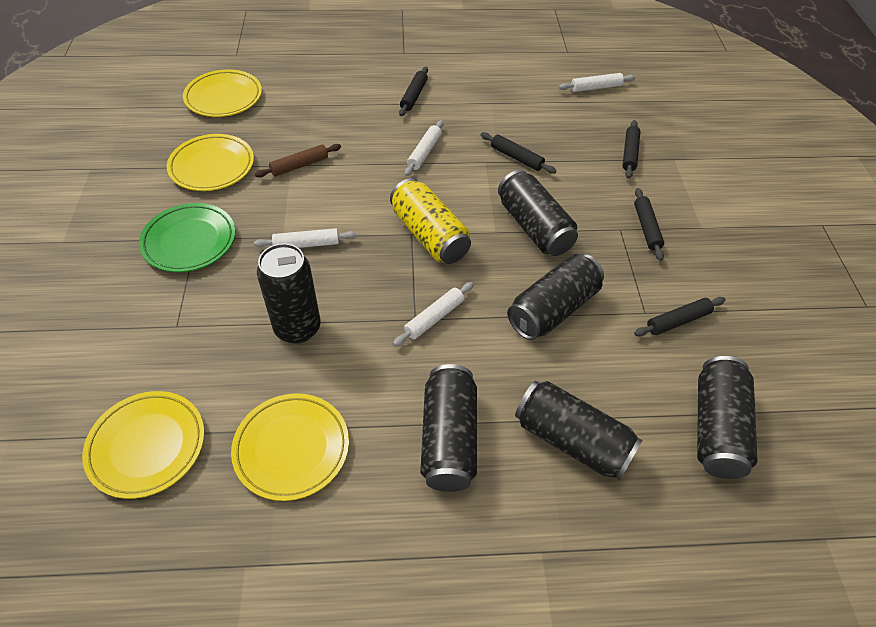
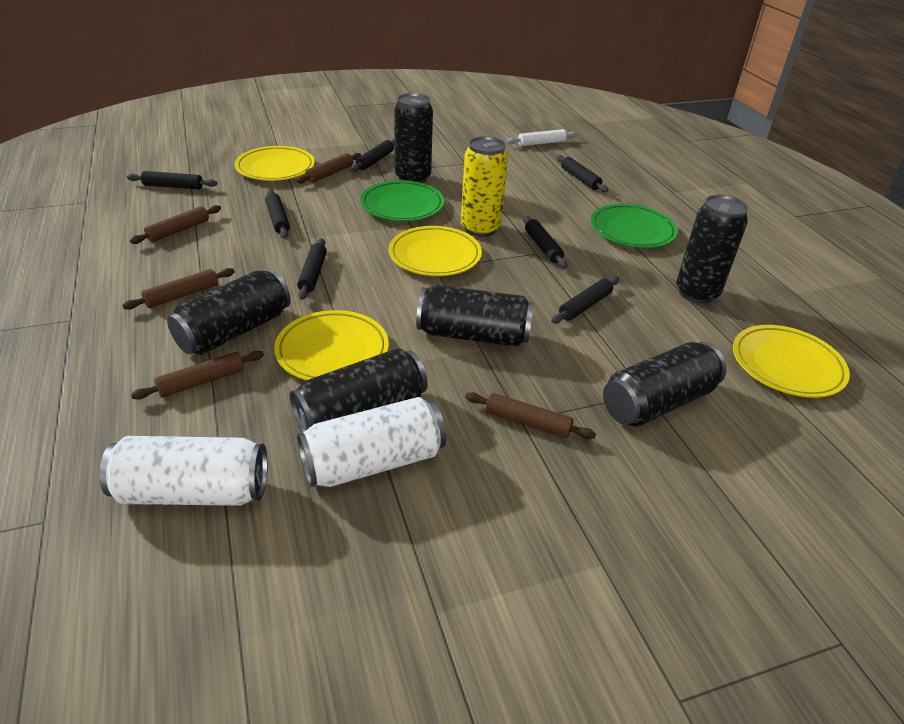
black rolling pin: [399,67,428,116] [481,132,556,174] [622,120,640,179] [634,188,664,261] [634,297,725,337] = 5 -> [127,171,217,189] [265,190,290,238] [297,238,327,300] [351,139,395,172] [523,216,567,268] [551,276,619,324] [556,155,608,192] = 7
brown rolling pin: [255,144,341,177] = 1 -> [122,268,235,310] [130,205,221,244] [131,351,264,399] [296,153,361,184] [465,392,596,439] = 5
green plate: [139,203,235,272] = 1 -> [360,180,444,221] [591,204,678,248] = 2
white can: none = 0 -> [100,436,267,506] [297,397,446,487] = 2
white rolling pin: [254,228,357,248] [393,282,474,346] [405,120,443,176] [559,73,635,92] = 4 -> [507,129,577,146] = 1

